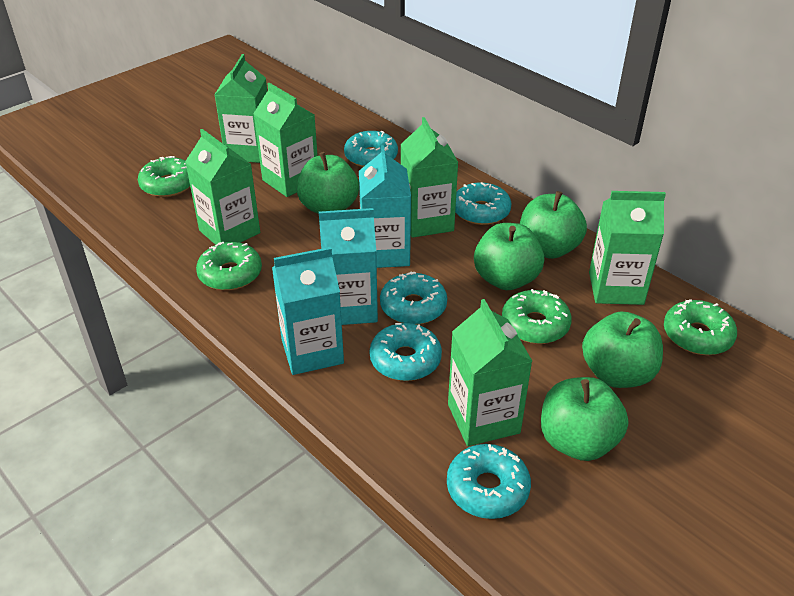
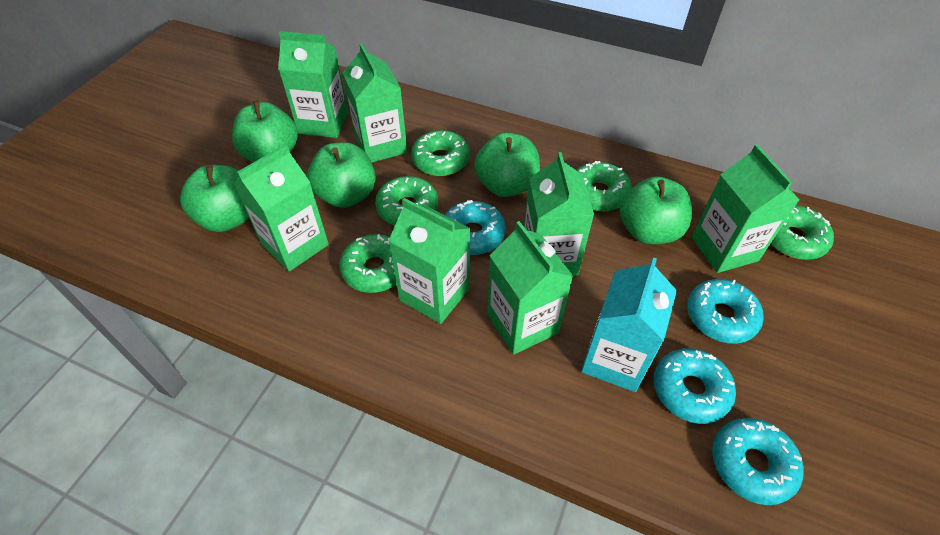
green carton: [185,129,260,245] [215,54,267,163] [253,83,318,197] [401,117,459,238] [448,299,532,446] [589,191,666,305] = 6 -> [233,144,329,272] [278,31,348,138] [343,43,408,163] [389,198,470,324] [487,221,573,355] [524,152,594,276] [691,144,800,273] = 7
green donut: [138,156,190,197] [196,241,262,291] [502,289,572,344] [664,299,737,355] = 4 -> [339,234,396,293] [375,176,438,226] [411,130,470,176] [576,161,632,211] [771,205,834,260] = 5
turquoise carton: [272,247,344,375] [319,208,378,325] [359,145,411,268] = 3 -> [581,257,677,392] = 1
turquoise donut: [344,131,398,167] [370,323,442,381] [380,271,447,325] [447,444,531,519] [455,182,512,225] = 5 -> [445,200,506,255] [654,348,736,424] [687,279,764,344] [712,418,804,505] = 4

